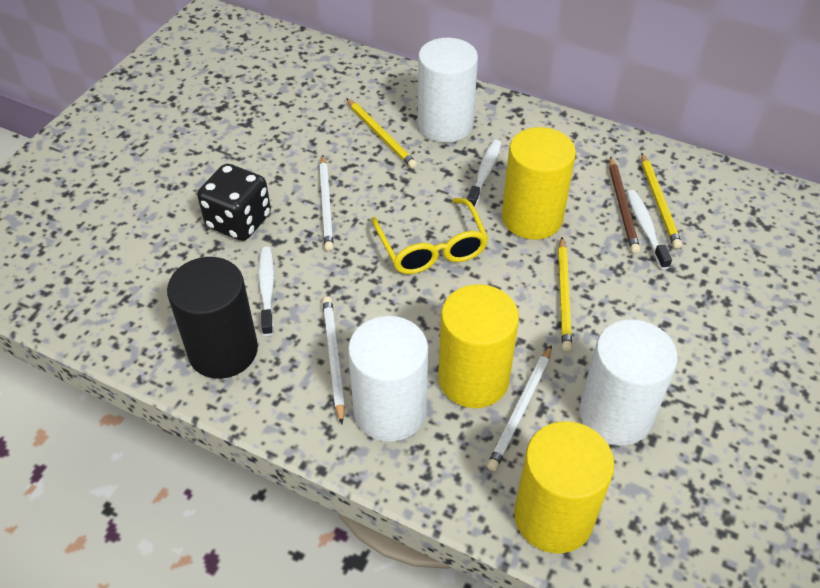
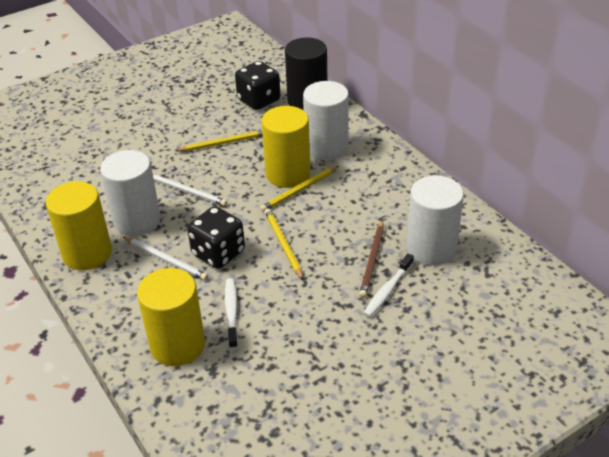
black dice: [197,164,271,241] = 1 -> [187,206,245,269] [235,61,280,110] = 2
white pencil: [319,155,334,251] [323,297,345,424] [487,345,552,471] = 3 -> [123,237,208,280] [153,174,227,206] = 2
white toothbrush: [258,247,274,336] [466,140,501,208] [627,190,672,270] = 3 -> [225,278,238,349] [363,253,414,317] = 2
yellow glasses: [372,198,488,274] = 1 -> none = 0

